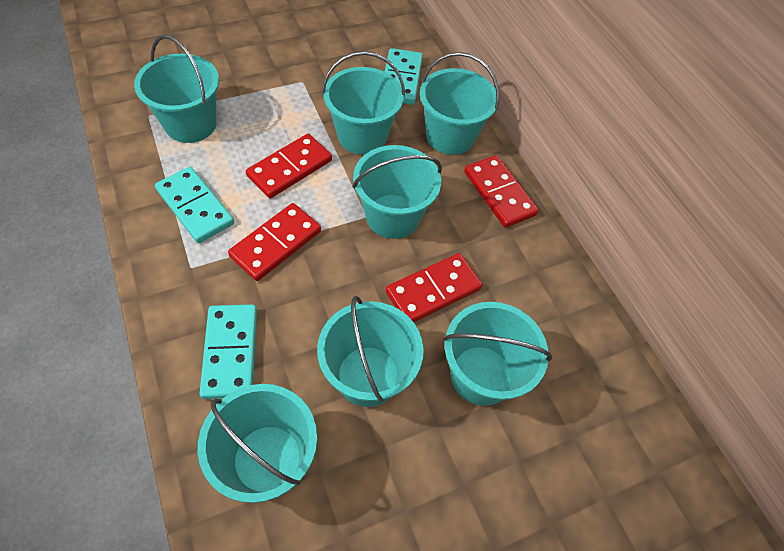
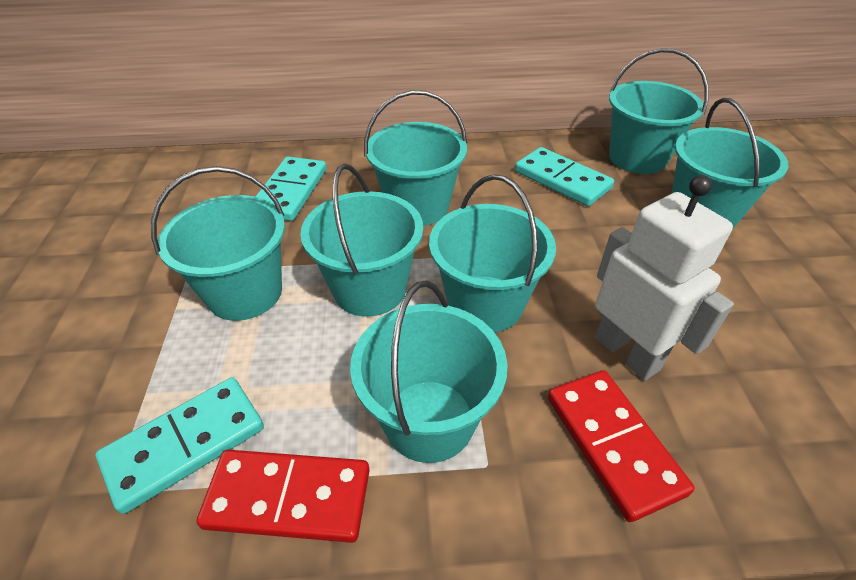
red domino: [228,203,321,281] [246,134,332,198] [386,253,482,322] [464,155,539,228] = 4 -> [196,450,370,543] [548,370,694,522] = 2
white robot: none = 0 -> [595,175,734,381] = 1

